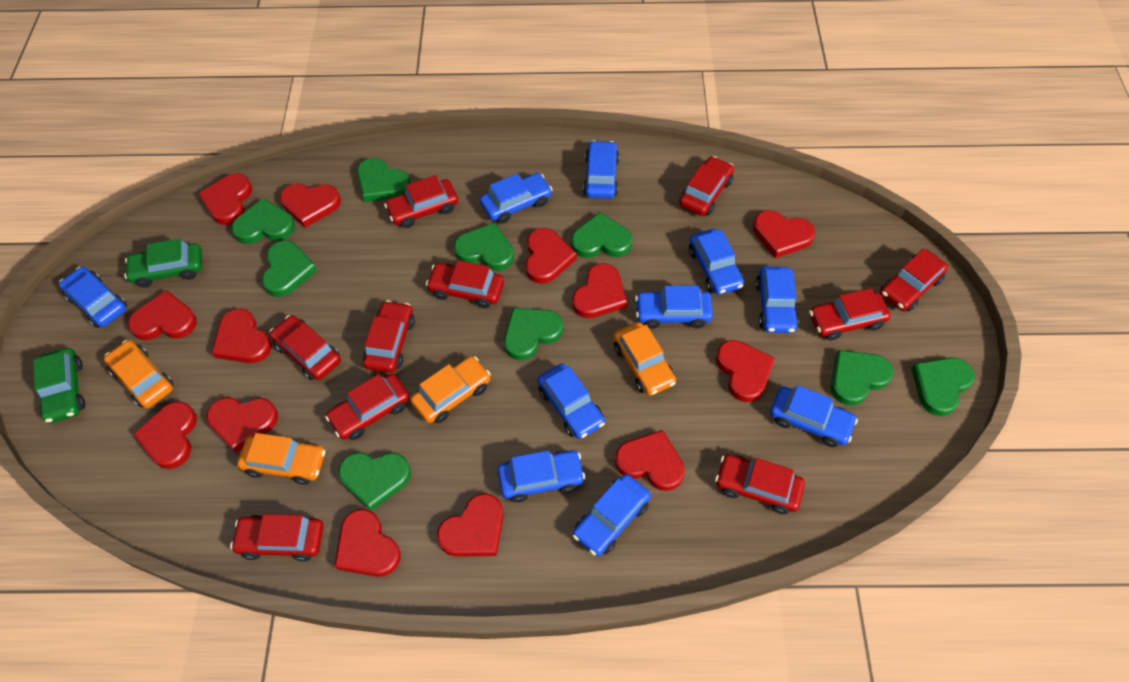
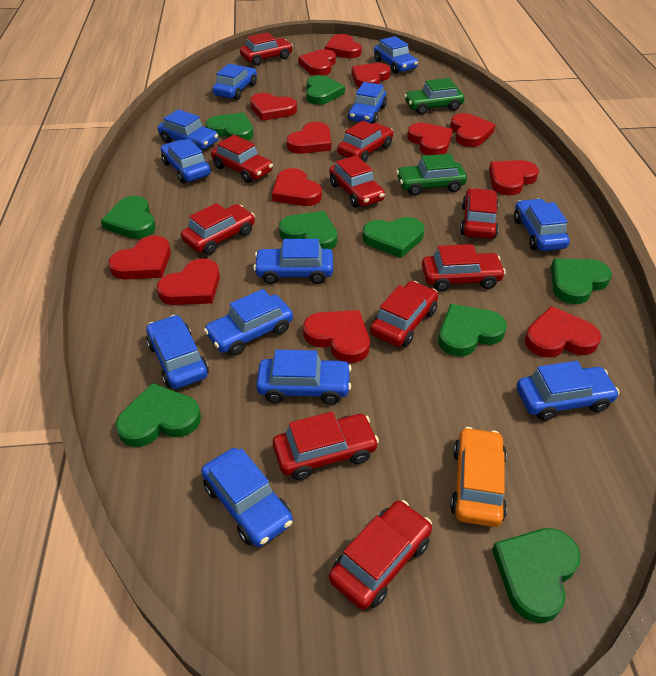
blue car: [59,267,127,328] [480,173,553,223] [498,450,585,502] [537,364,605,439] [573,474,651,556] [583,140,619,199] [635,285,713,329] [689,229,744,295] [755,266,799,333] [770,385,858,447] = 10 -> [146,315,209,389] [158,109,218,150] [161,138,211,183] [201,448,293,547] [204,289,293,356] [212,64,257,100] [253,239,333,284] [256,349,352,405] [348,82,387,124] [374,36,418,74] [514,199,570,251] [517,361,620,421] = 12
orange car: [104,340,173,408] [237,433,325,485] [410,356,491,423] [614,322,676,396] = 4 -> [450,427,507,527] = 1

